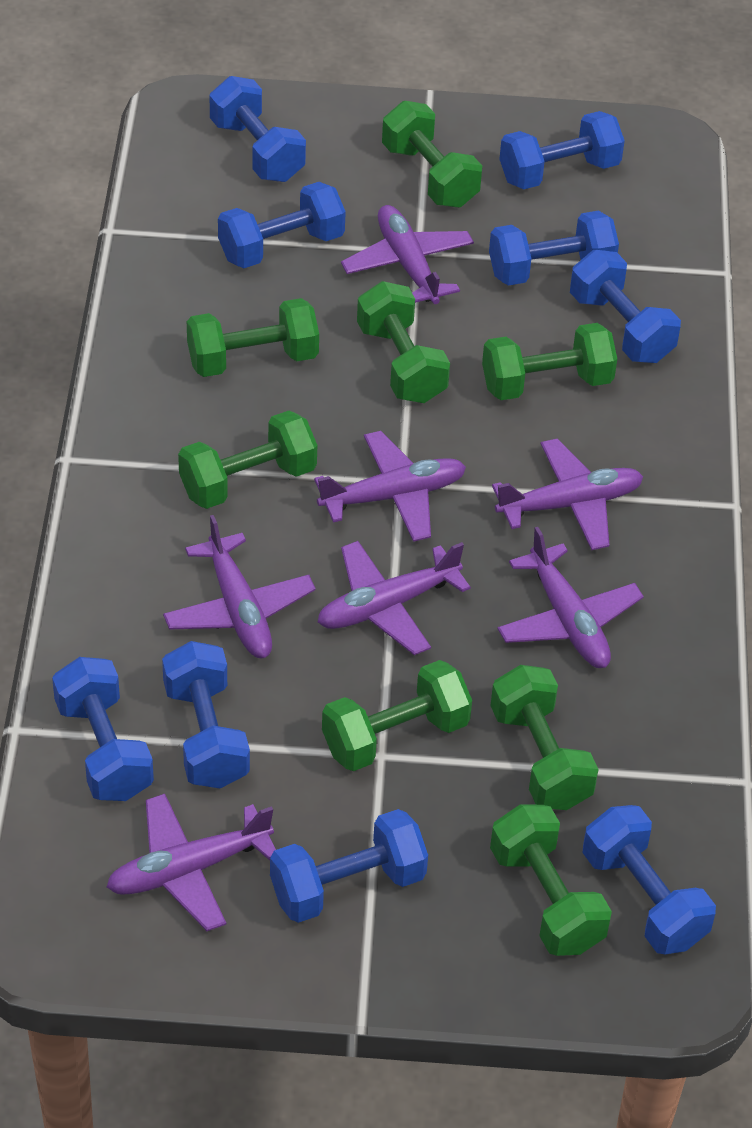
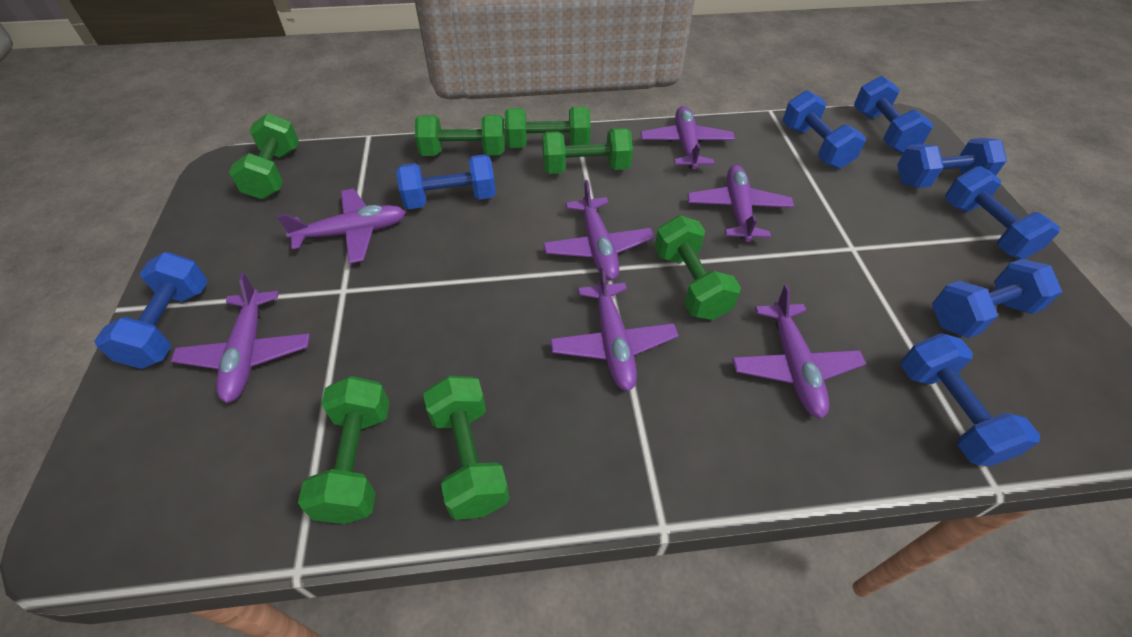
blue dumbbell: [52,657,154,801] [162,641,250,789] [209,76,306,182] [218,182,346,268] [270,809,428,923] [489,211,619,286] [499,111,625,190] [570,250,681,363] [582,805,716,954] = 9 -> [94,252,208,369] [396,154,496,209] [783,90,866,169] [854,76,933,154] [897,138,1007,188] [901,333,1040,466] [932,259,1062,338] [945,166,1060,259] = 8
green dumbbell: [178,411,317,509] [187,298,319,377] [322,660,472,771] [357,281,450,403] [382,101,482,208] [482,323,617,400] [490,665,599,810] [490,804,612,956] = 8 -> [229,113,299,199] [298,376,390,524] [415,115,505,156] [423,376,510,520] [505,107,591,148] [542,128,633,174] [655,216,741,320] = 7

